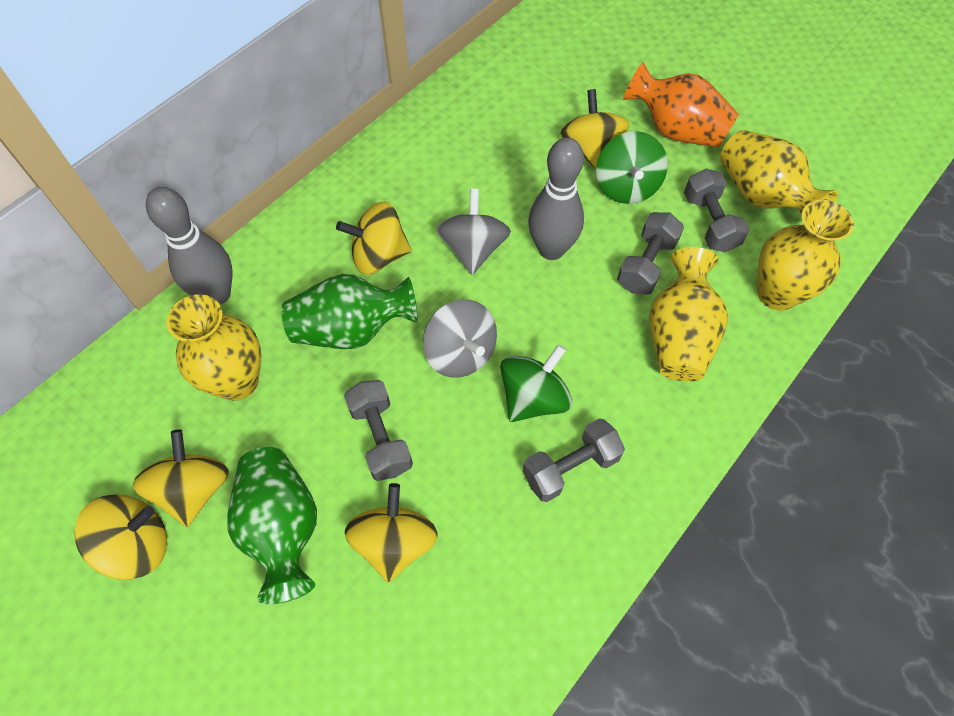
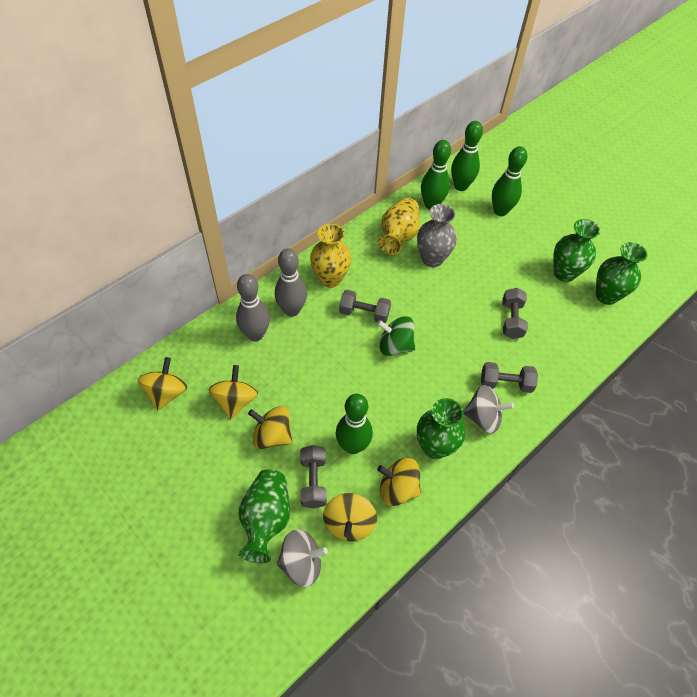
green bowling pin: none = 0 -> [336,394,373,454] [421,140,451,210] [451,121,483,191] [492,146,527,216] = 4
green spinning top: [500,344,572,422] [596,131,668,204] = 2 -> [377,316,416,356] = 1
green vase: [227,447,317,604] [282,274,418,349] = 2 -> [238,469,290,563] [417,398,465,459] [553,219,600,282] [596,242,647,305] = 4
grey vase: none = 0 -> [417,204,457,267] = 1
orange vase: [623,62,739,148] = 1 -> none = 0
yellow vase: [166,294,261,401] [649,247,728,381] [720,130,838,216] [757,200,854,311] = 4 -> [310,224,351,288] [378,198,420,255] = 2

